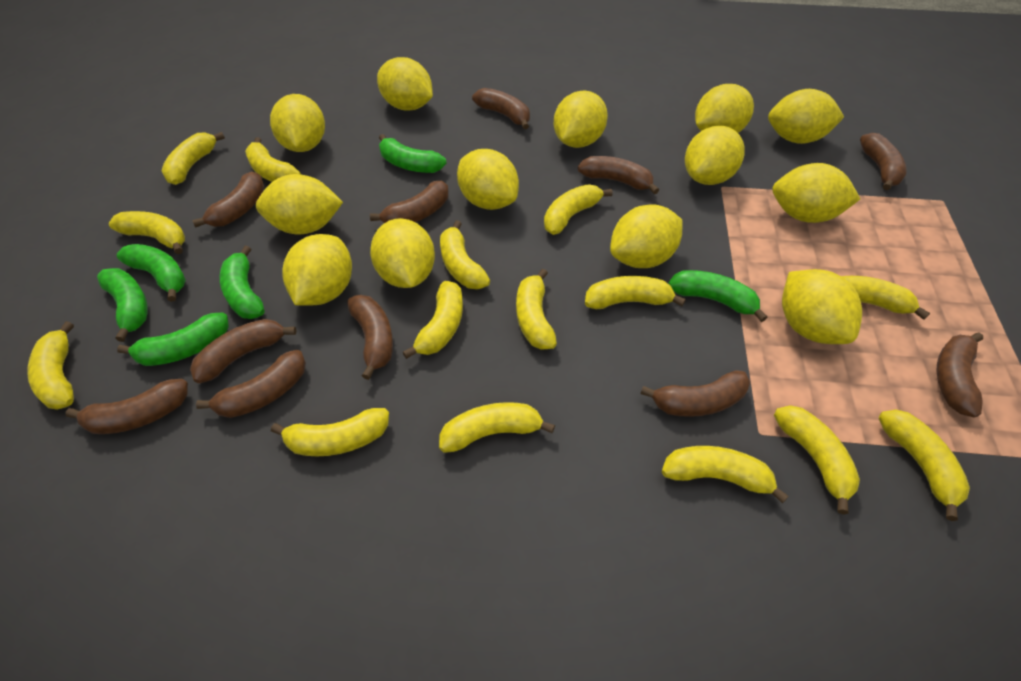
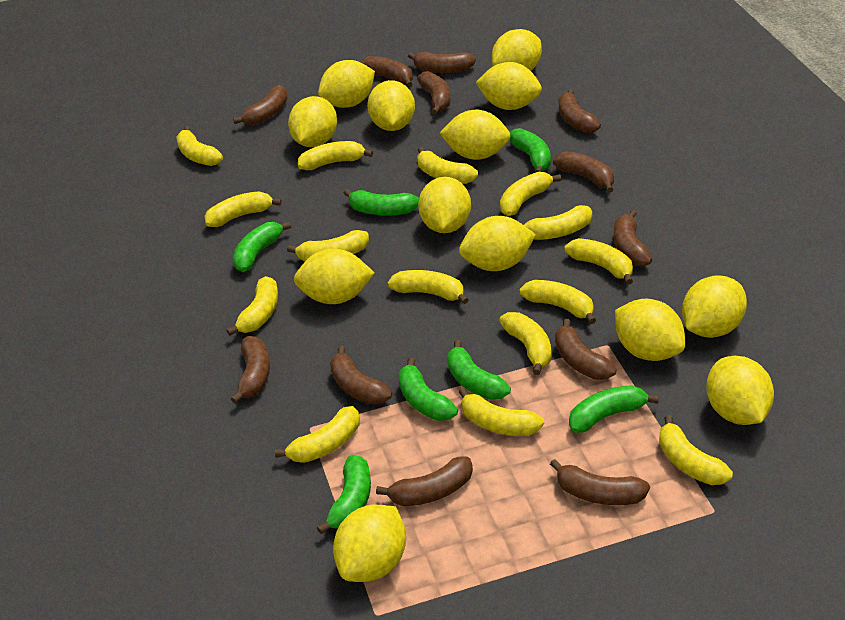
brown banana: [65,379,188,434] [190,319,296,383] [192,171,265,227] [196,350,306,418] [347,295,393,380] [370,181,449,223] [472,88,530,129] [578,156,659,194] [640,370,750,417] [860,133,907,190] [936,332,983,418] = 11 -> [231,336,270,404] [233,85,288,125] [330,346,392,405] [361,56,413,87] [376,456,473,506] [408,52,476,73] [417,71,451,114] [550,459,650,505] [553,151,614,193] [555,319,616,380] [559,89,601,133] [614,210,652,267] = 12
green banana: [97,268,148,342] [117,244,186,302] [117,312,229,366] [220,246,264,319] [379,134,447,173] [668,270,768,322] = 6 -> [233,222,291,272] [317,455,371,534] [344,189,419,216] [398,358,458,421] [447,340,511,400] [509,128,551,173] [569,385,659,433] = 7

